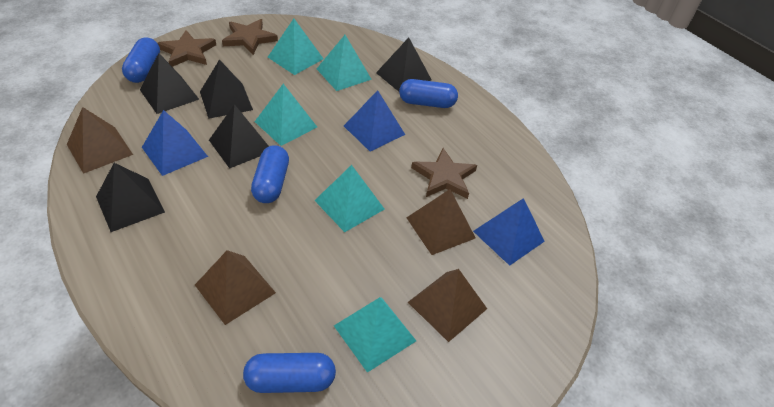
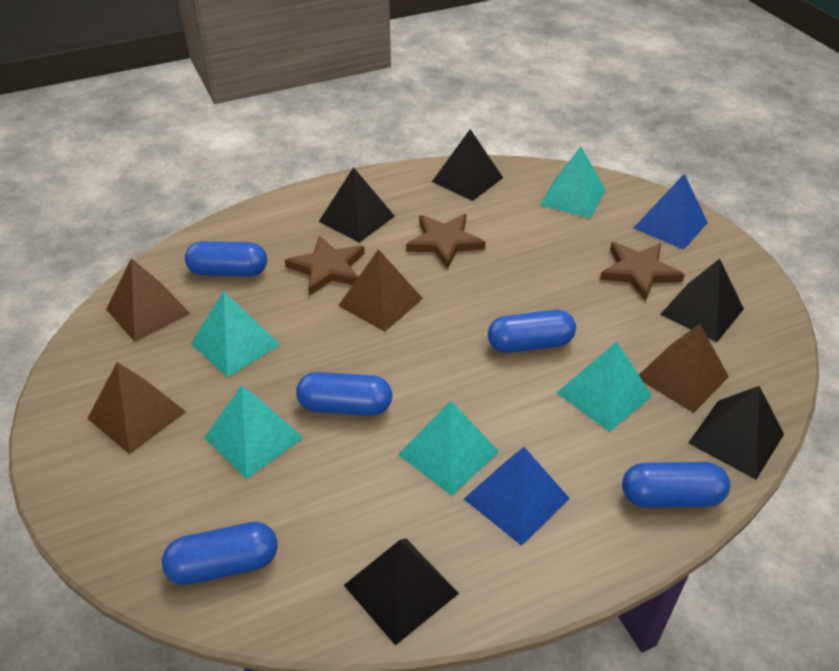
blue capsule: [122,37,160,83] [243,353,336,393] [251,145,289,203] [399,79,458,108] = 4 -> [162,522,278,585] [185,241,267,276] [296,372,392,416] [488,310,576,353] [622,462,730,508] = 5
blue pyramid: [142,110,208,176] [344,90,405,152] [473,198,545,266] = 3 -> [464,447,570,546] [634,173,708,250] = 2

